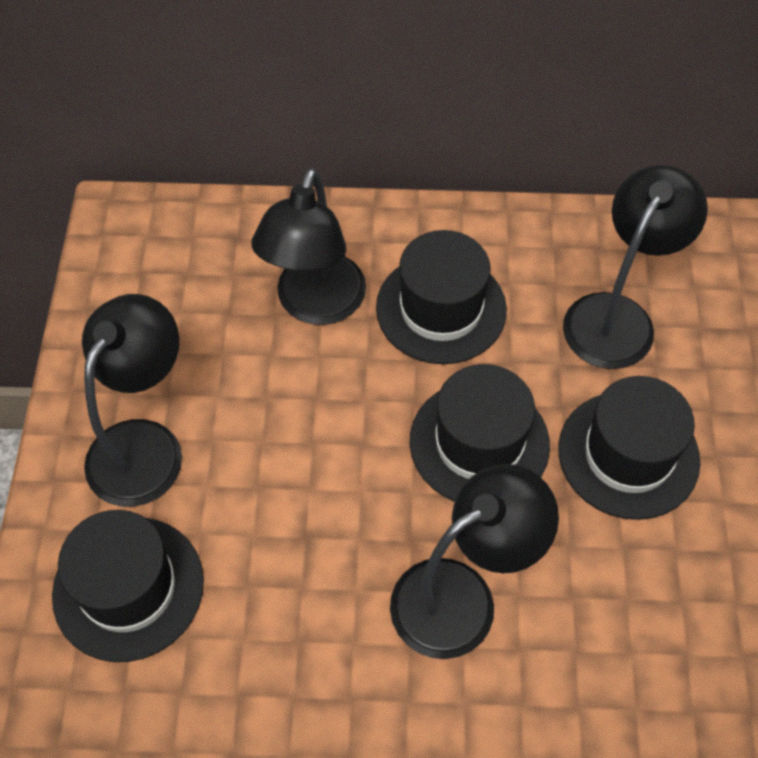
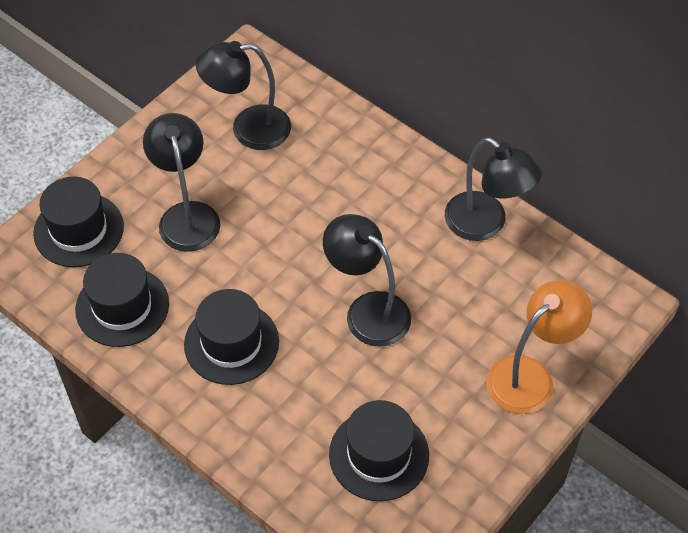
orange lamp: none = 0 -> [486,280,592,414] = 1

